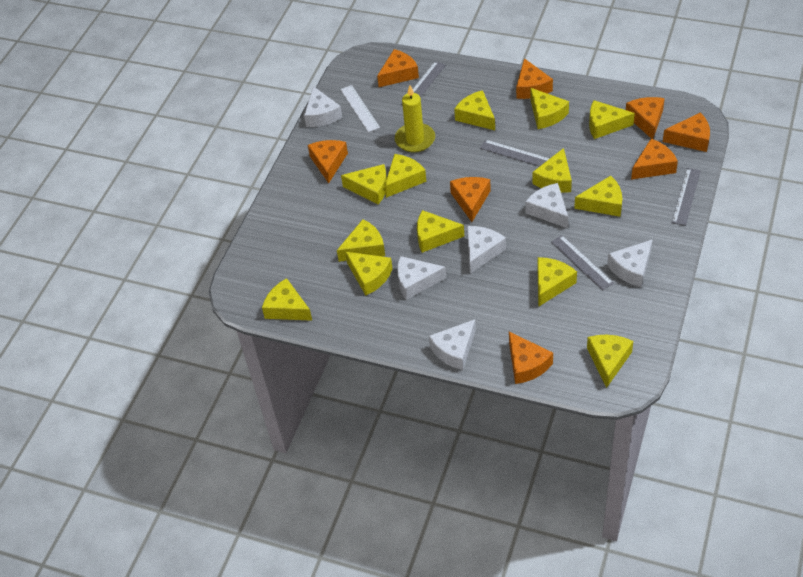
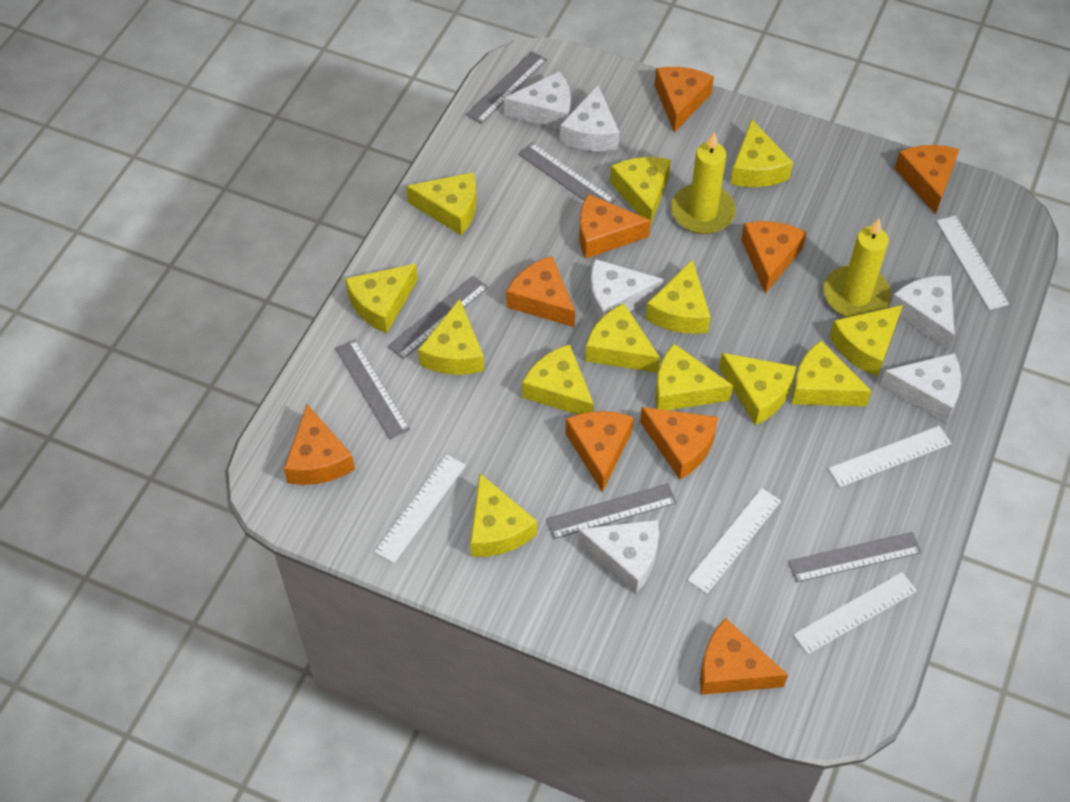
grey ruler: [401,61,446,105] [480,139,550,167] [551,235,614,291] [672,168,701,226] = 4 -> [335,339,410,439] [388,276,488,359] [466,51,547,124] [518,142,616,204] [546,483,677,539] [788,532,922,582] = 6
orange cheese: [308,140,348,183] [377,49,419,87] [450,177,491,222] [509,332,553,384] [516,58,553,99] [626,97,665,139] [631,139,678,180] [663,112,710,152] = 8 -> [284,404,355,485] [506,256,575,327] [565,411,634,492] [579,194,651,259] [640,407,718,479] [655,67,714,133] [700,618,788,695] [741,221,807,294] [894,145,959,214] = 9
white ruler: [340,85,380,132] = 1 -> [374,454,466,563] [687,488,781,594] [793,572,917,655] [828,426,951,487] [937,216,1009,310] = 5
yellow candle: [395,85,435,153] = 1 -> [671,132,736,234] [824,218,891,317] = 2

